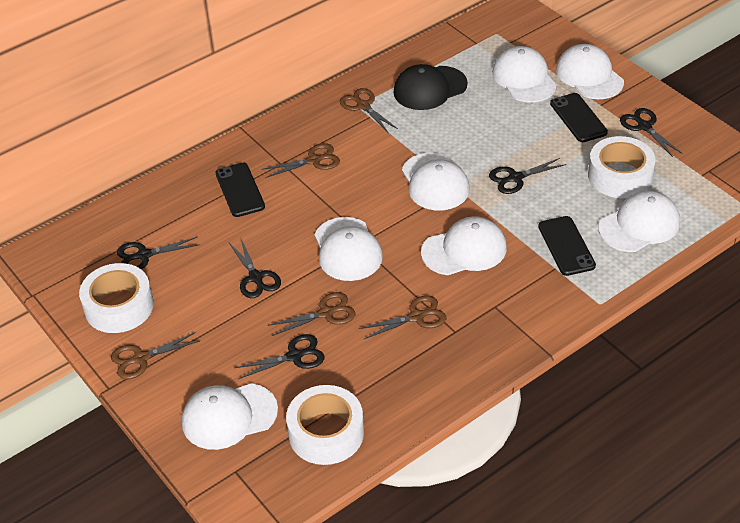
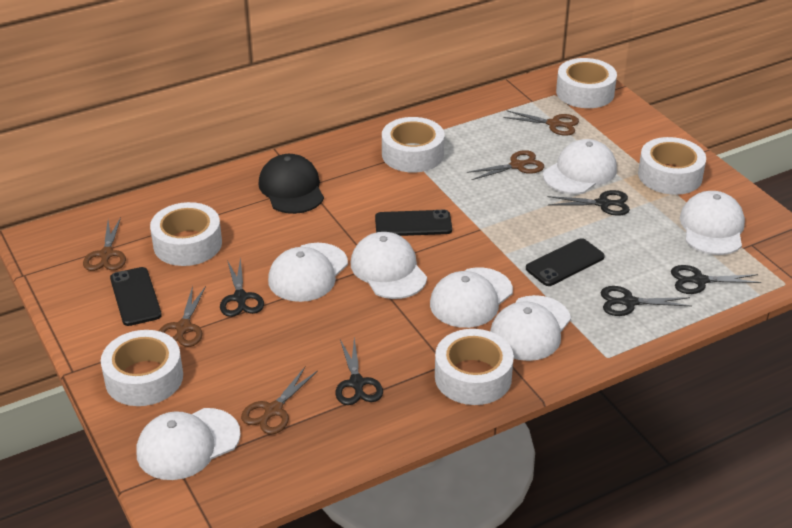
white tape: [79,263,154,333] [286,385,364,465] [588,136,656,198] = 3 -> [101,330,183,406] [150,202,222,266] [382,117,444,173] [435,329,514,405] [556,58,617,108] [638,137,706,195] = 6

